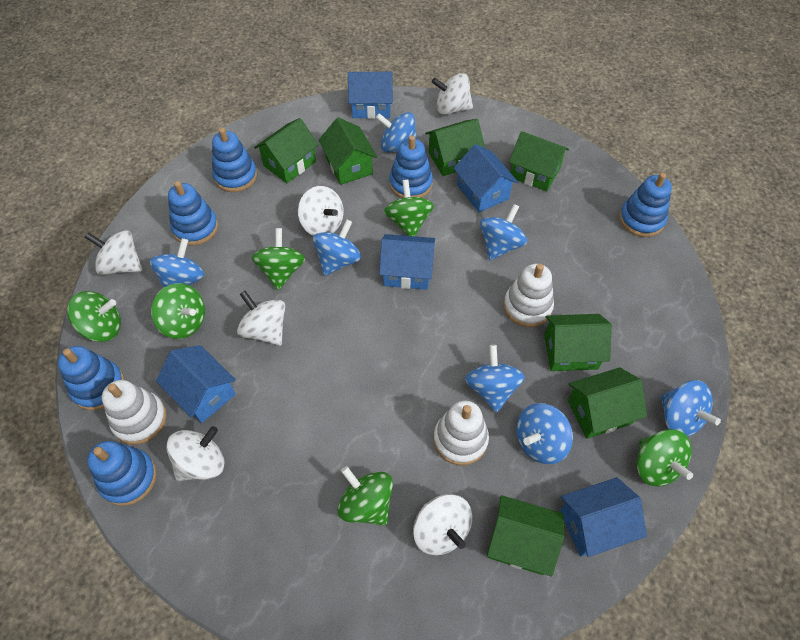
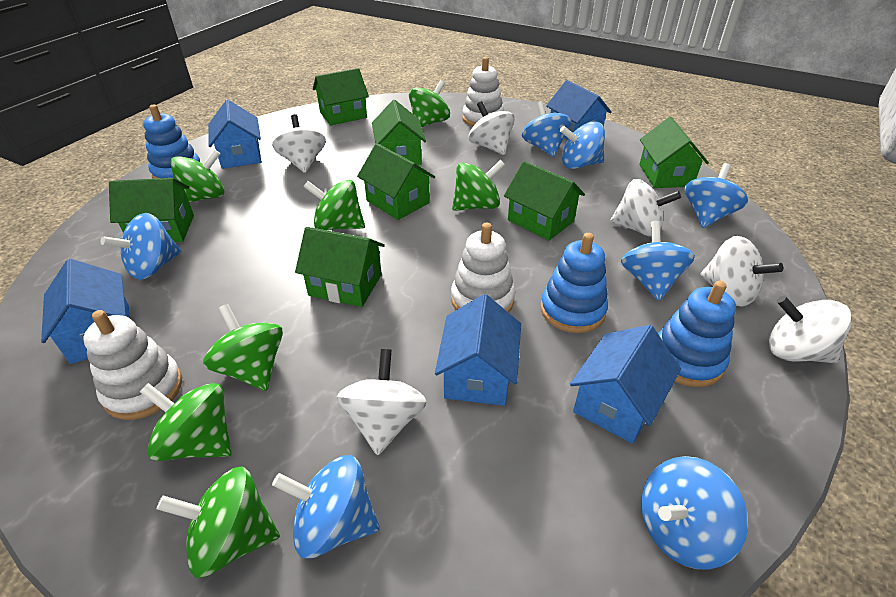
blue stacking toy: [58,346,124,410] [87,441,157,506] [168,181,218,245] [212,128,257,192] [389,135,433,198] [619,173,672,237] = 6 -> [143,105,200,179] [541,233,608,333] [658,281,736,387] = 3
green spinning top: [67,291,121,342] [151,283,205,339] [251,228,305,290] [337,466,393,525] [384,180,434,236] [637,429,693,487] = 6 -> [140,383,232,461] [157,466,280,578] [170,149,225,203] [203,304,283,391] [303,180,365,230] [409,80,450,127] [452,160,505,211] = 7

